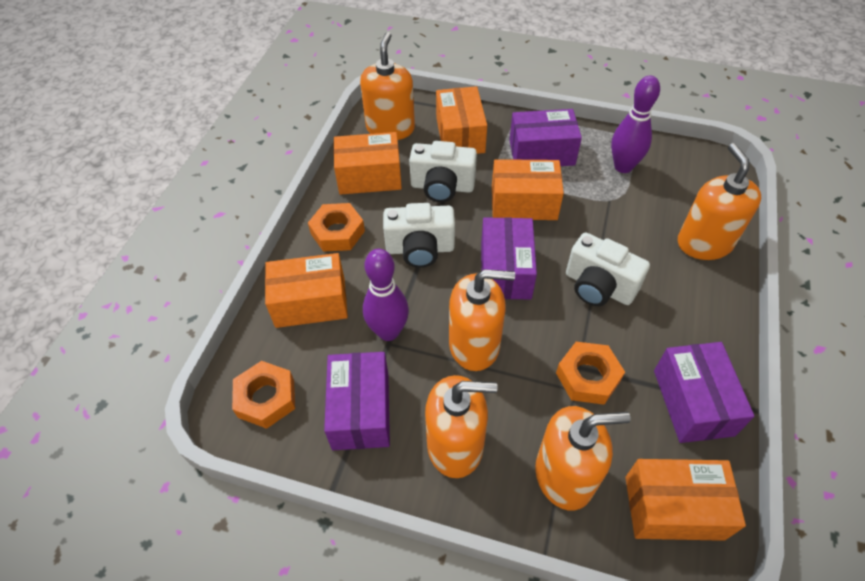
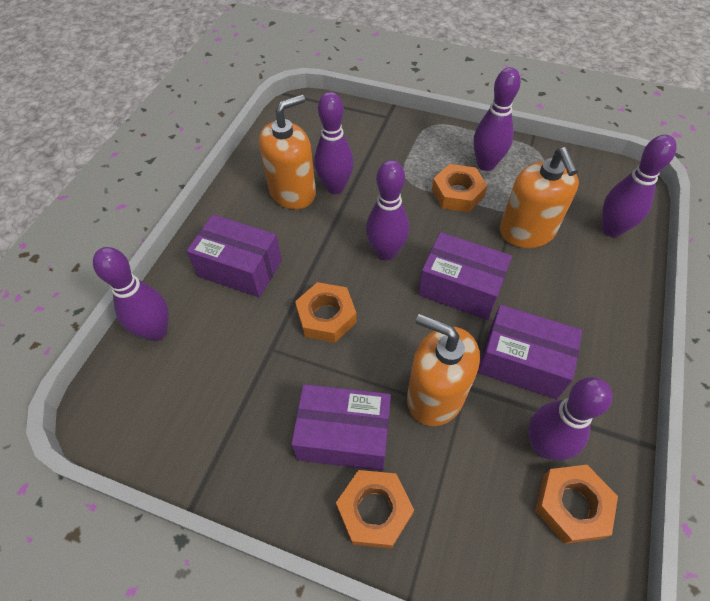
orange box: [265,253,348,328] [334,132,402,195] [436,86,487,154] [492,159,564,220] [625,459,746,541] = 5 -> none = 0
orange nut: [232,361,295,429] [308,203,365,252] [556,342,625,405] = 3 -> [295,282,357,343] [336,470,414,549] [432,164,487,212] [535,465,618,544] = 4
orange soap dispenser: [360,32,415,140] [425,375,497,478] [449,269,515,371] [535,406,631,511] [678,143,761,260] = 5 -> [259,94,316,209] [407,314,480,426] [500,147,579,248] = 3
purple bowling pin: [363,249,409,341] [611,75,660,173] = 2 -> [93,247,169,341] [314,92,354,194] [366,160,409,261] [473,67,521,171] [529,377,613,461] [602,135,677,237] = 6
white camera: [383,203,455,268] [409,141,477,202] [566,232,650,306] = 3 -> none = 0

